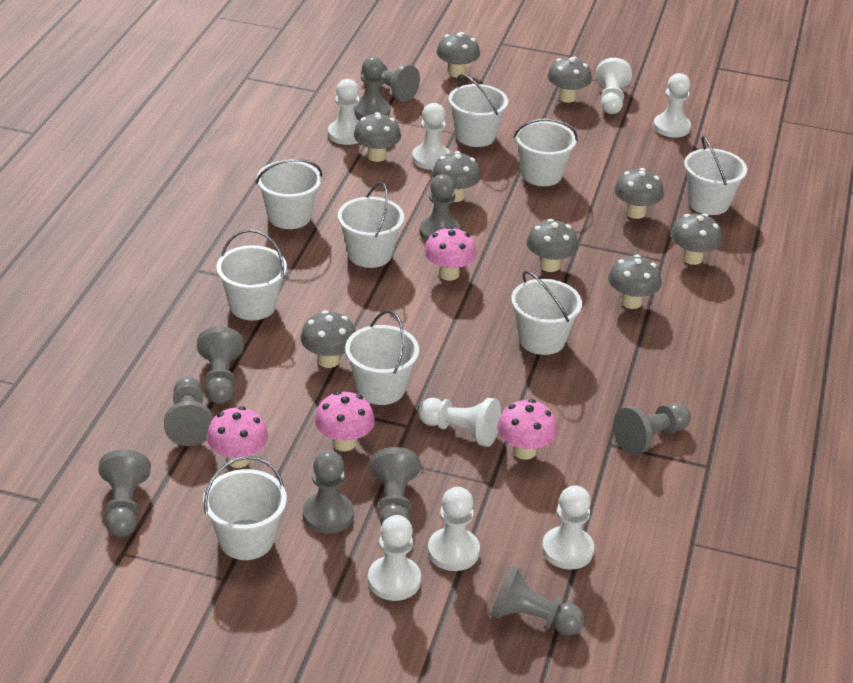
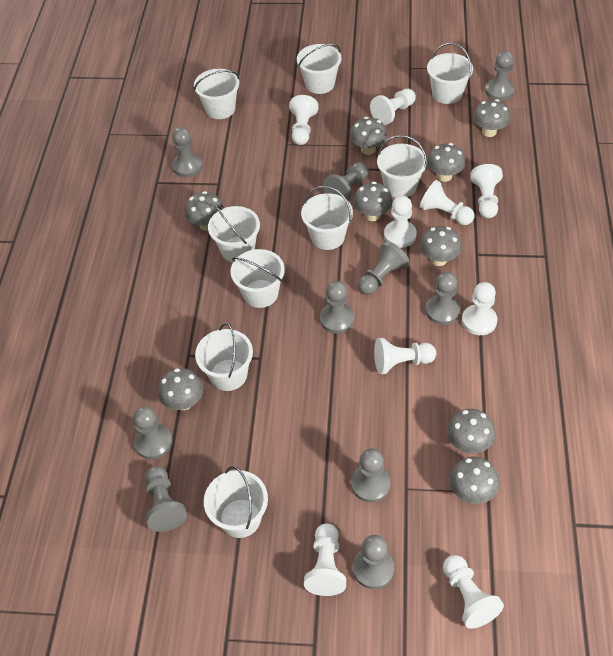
pink mushroom: [207,406,268,468] [315,391,375,451] [424,227,477,281] [497,399,557,460] = 4 -> none = 0
white pawn: [328,79,359,145] [368,515,421,601] [412,103,450,170] [418,398,501,447] [428,487,480,571] [542,485,594,570] [596,58,632,114] [653,73,691,138] = 8 -> [289,95,319,145] [304,524,346,596] [370,89,416,125] [374,338,436,374] [384,196,417,248] [420,180,474,225] [443,555,504,629] [462,282,497,335] [470,164,503,218] = 9

